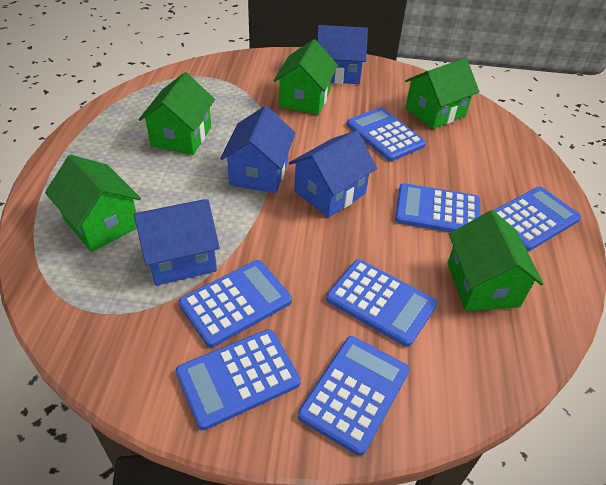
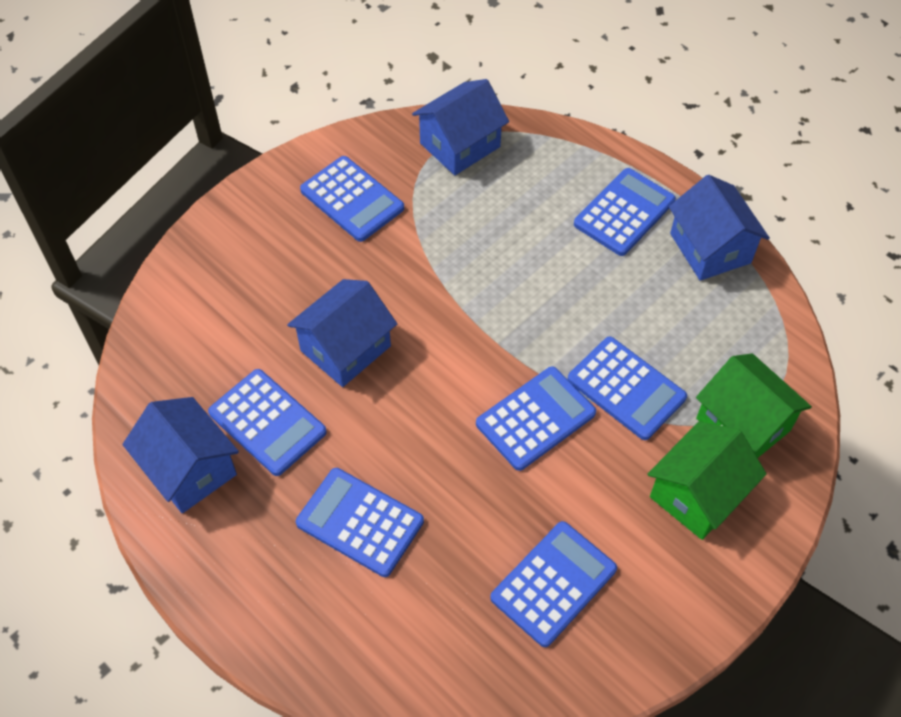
green house: [45,155,141,252] [139,72,215,155] [273,39,338,115] [405,58,479,129] [447,210,543,311] = 5 -> [648,421,766,540] [696,353,812,458] = 2

